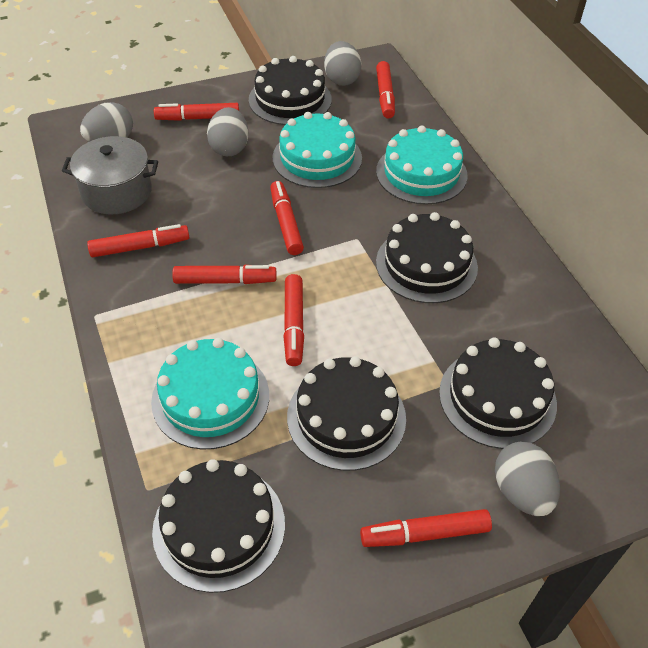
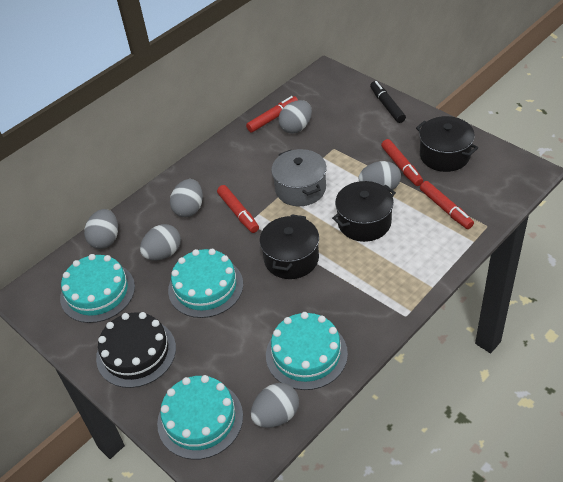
black cake: [152,459,285,593] [249,56,332,125] [287,356,406,471] [376,212,478,303] [439,338,557,449] = 5 -> [96,312,176,388] = 1
black marker: none = 0 -> [370,81,406,123] = 1
black pot: none = 0 -> [260,214,319,279] [332,181,396,242] [416,116,478,172] = 3
grey egg: [80,102,133,142] [207,107,249,156] [324,41,362,86] [495,442,560,516] = 4 -> [84,209,118,249] [140,224,181,260] [170,179,203,217] [251,383,299,428] [278,100,312,134] [359,161,401,190] = 6
red marker: [87,224,189,257] [154,103,239,121] [172,265,276,284] [270,181,304,255] [283,274,304,366] [360,509,492,547] [376,61,395,119] = 7 -> [217,185,259,233] [246,96,298,132] [381,139,423,186] [420,181,474,229] = 4
turquoise cake: [151,338,269,450] [272,112,362,188] [376,125,468,205] = 3 -> [60,254,135,323] [157,375,243,460] [168,249,243,318] [266,312,348,390] = 4

